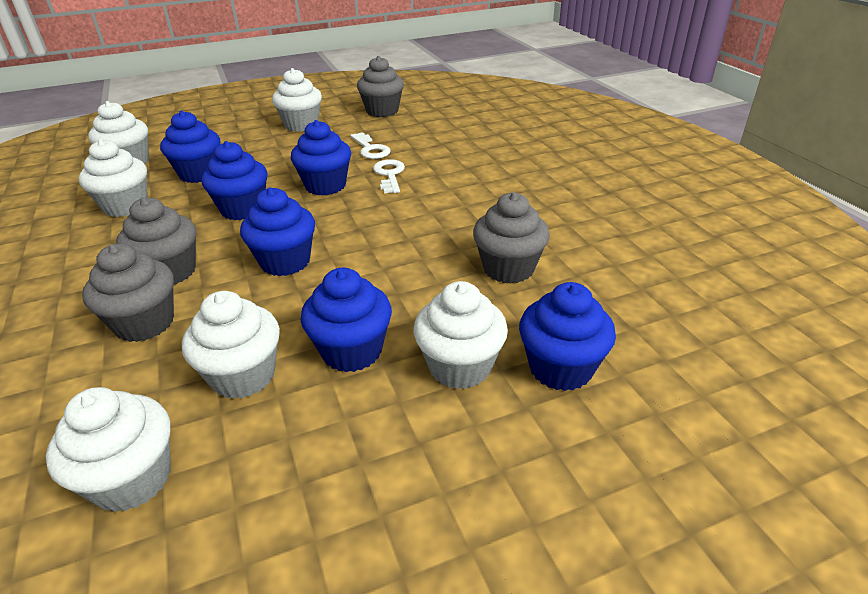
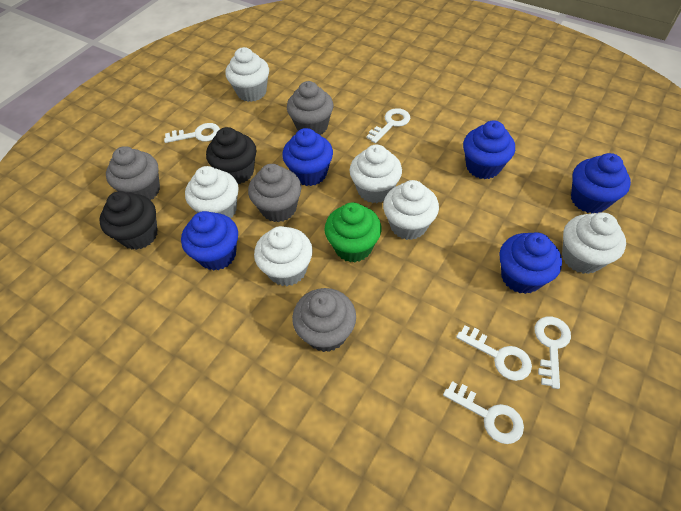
black cupcake: none = 0 -> [99,191,158,250] [206,127,256,184] = 2
blue cupcake: [160,110,220,183] [201,141,268,220] [240,187,315,276] [291,120,351,195] [301,268,392,372] [519,282,616,391] = 6 -> [181,211,238,271] [282,128,333,186] [463,120,515,179] [499,232,562,294] [571,153,631,213] = 5
green cupcake: none = 0 -> [324,202,381,262] = 1
white key: [350,132,391,159] [373,159,405,193] = 2 -> [164,123,220,143] [366,108,410,143] [443,381,524,444] [456,325,532,381] [535,317,571,389] = 5

